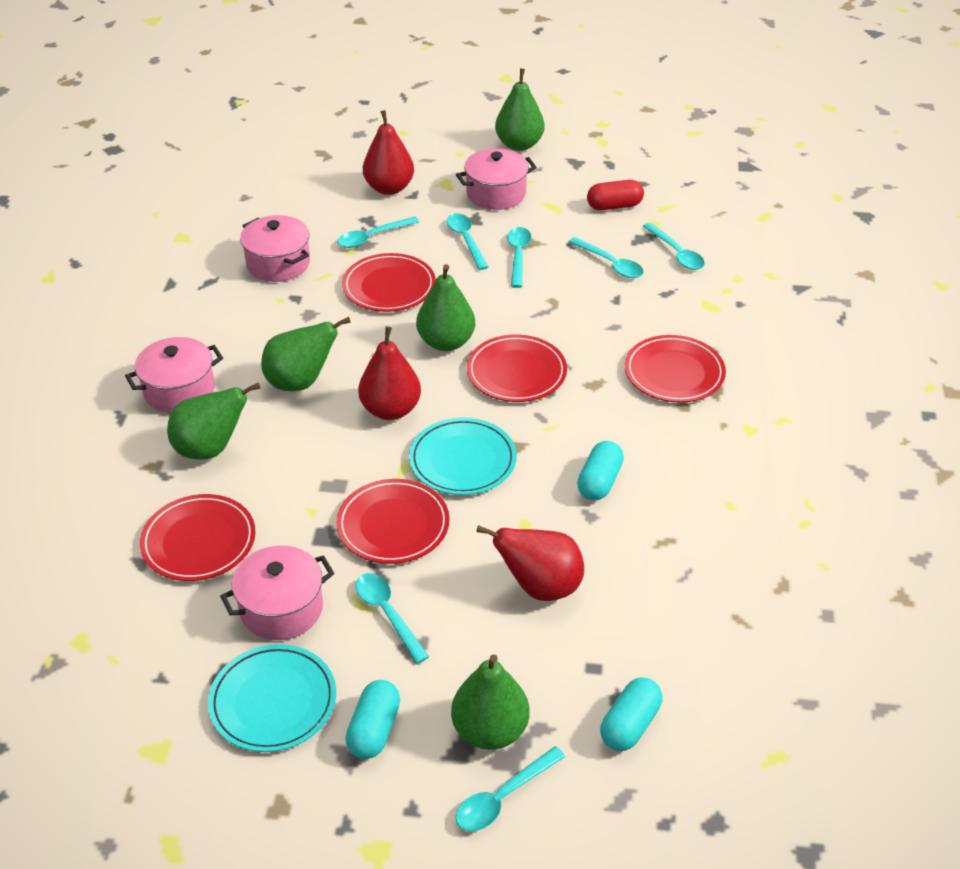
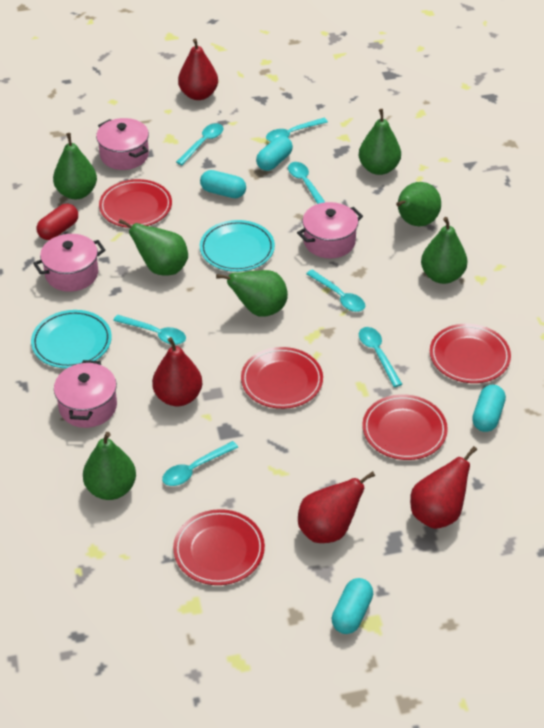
green pear: [167,382,261,460] [261,317,351,391] [416,264,475,351] [451,655,529,750] [495,68,545,151] = 5 -> [53,133,97,199] [83,432,136,500] [119,219,188,276] [216,270,288,317] [358,109,401,175] [396,182,441,226] [421,217,468,284] = 7
red pear: [358,326,421,420] [363,110,414,195] [477,525,584,601] = 3 -> [152,337,202,406] [178,39,218,100] [298,471,375,543] [410,446,477,529] = 4
turquoise capsule: [345,680,400,759] [577,441,624,500] [600,677,662,751] = 3 -> [200,170,246,198] [256,136,293,171] [332,578,373,634] [472,385,506,432] = 4

